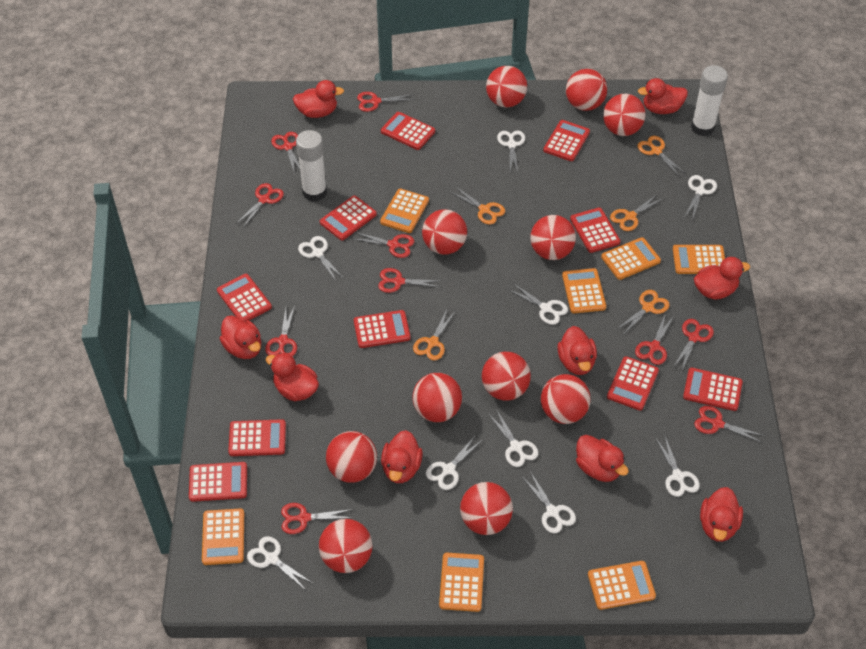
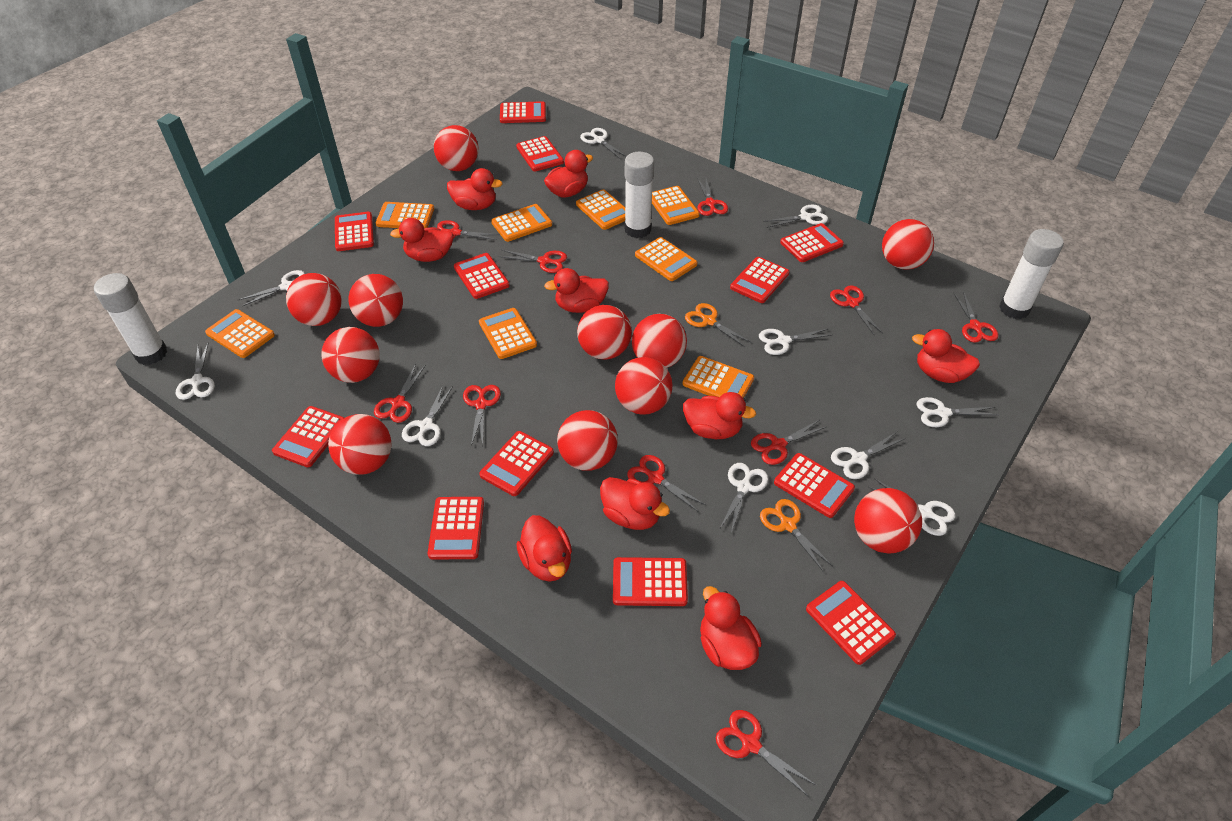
orange calculator: [202,508,244,565] [380,189,429,233] [439,553,484,612] [562,268,606,313] [588,561,656,610] [601,237,661,280] [673,245,725,274] = 7 -> [205,309,275,358] [376,202,434,228] [479,308,537,359] [491,204,552,242] [576,189,625,230] [635,237,697,281] [652,186,700,225] [683,356,754,398] = 8
orange scissors: [413,308,455,360] [451,186,505,224] [610,194,664,231] [617,290,670,335] [637,136,686,176] = 5 -> [685,303,752,347] [760,499,833,571] = 2
red calculator: [189,462,247,502] [217,274,272,322] [228,419,286,456] [320,196,377,240] [354,310,411,348] [381,112,435,150] [543,120,590,161] [570,208,621,253] [607,356,659,410] [683,368,743,411] = 10 -> [272,406,344,467] [335,212,374,251] [428,497,484,559] [454,253,510,299] [479,431,554,496] [500,101,546,123] [516,136,564,171] [613,557,688,606] [730,257,790,303] [774,453,855,518] [780,223,844,262] [806,581,896,665] = 12
white glue stick: [296,130,327,202] [691,65,728,136] = 2 -> [94,273,167,365] [625,152,654,238] [999,229,1064,319] = 3
white scissors: [247,536,312,590] [298,236,343,281] [426,436,483,490] [489,409,539,467] [497,131,525,172] [508,283,568,325] [523,473,576,533] [655,434,700,497] [684,175,717,220] = 9 -> [176,344,215,400] [239,270,305,307] [402,385,453,446] [580,128,627,159] [720,463,768,533] [759,328,832,355] [763,205,828,228] [831,432,905,479] [868,478,955,536] [916,397,998,427] = 10

